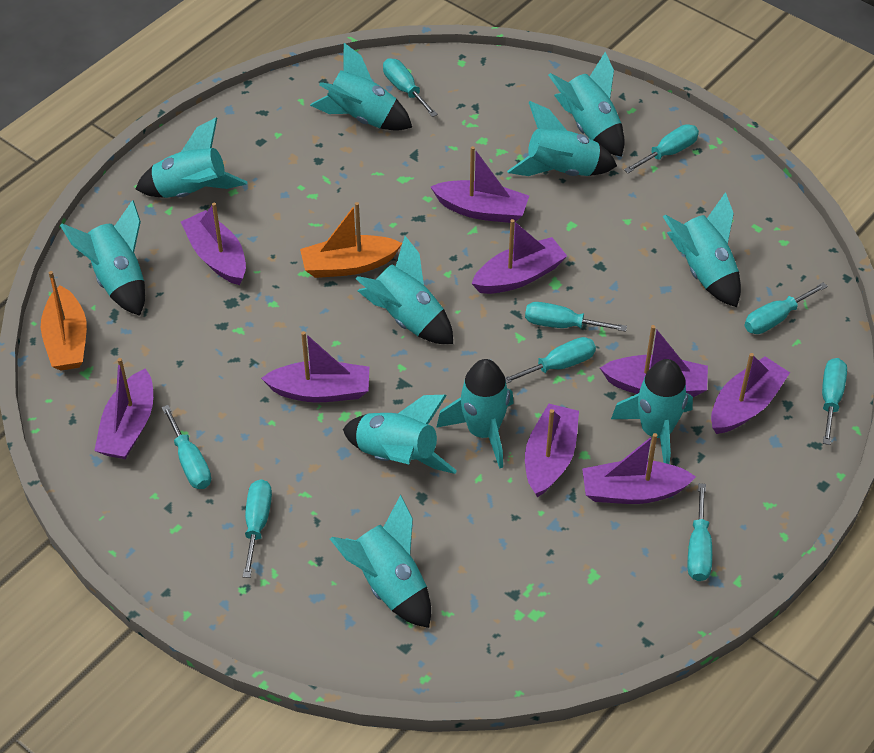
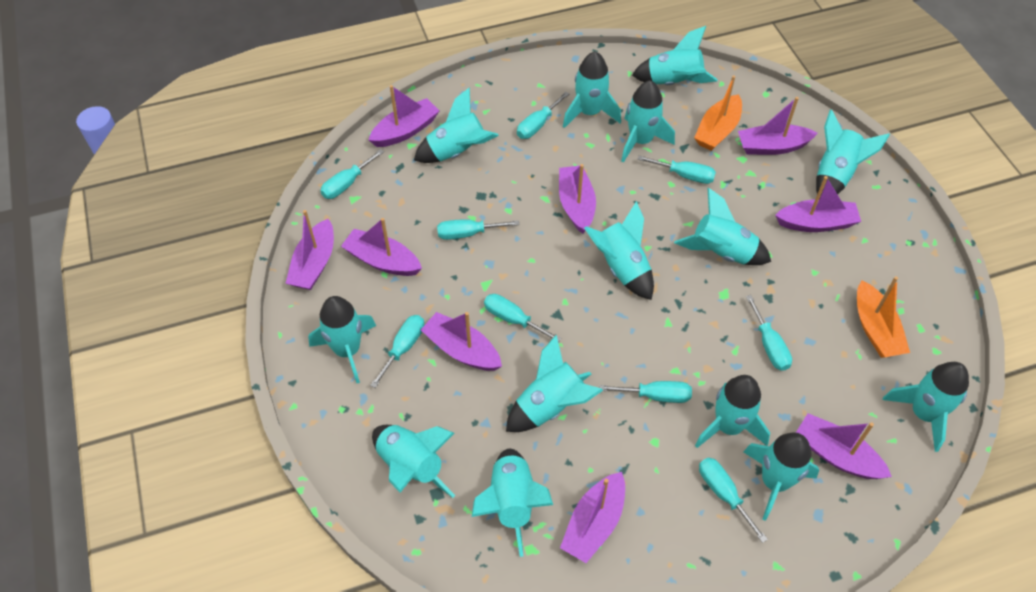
turquoise rocket: [60,200,145,316] [136,118,247,198] [310,43,412,131] [330,495,431,628] [343,395,457,474] [356,236,453,344] [436,359,514,469] [507,101,617,176] [548,52,625,157] [611,359,693,464] [663,192,741,307] = 11 -> [308,296,376,383] [372,425,455,498] [414,87,499,163] [472,449,553,557] [506,335,603,432] [563,51,621,128] [584,201,654,300] [621,80,675,162] [632,26,718,85] [674,188,771,265] [695,375,770,448] [743,432,819,521] [816,109,890,199] [883,362,969,452] = 14

